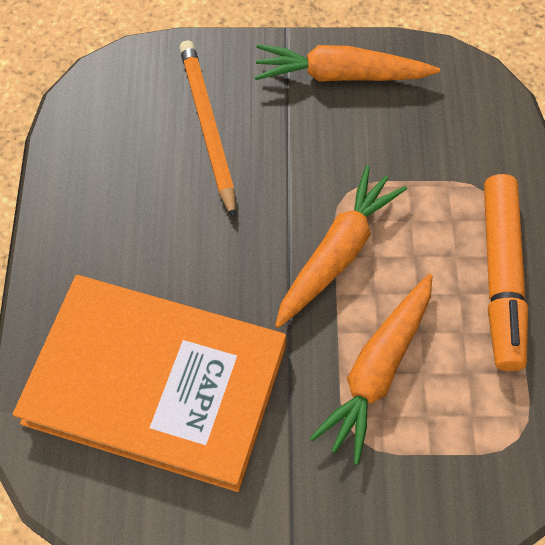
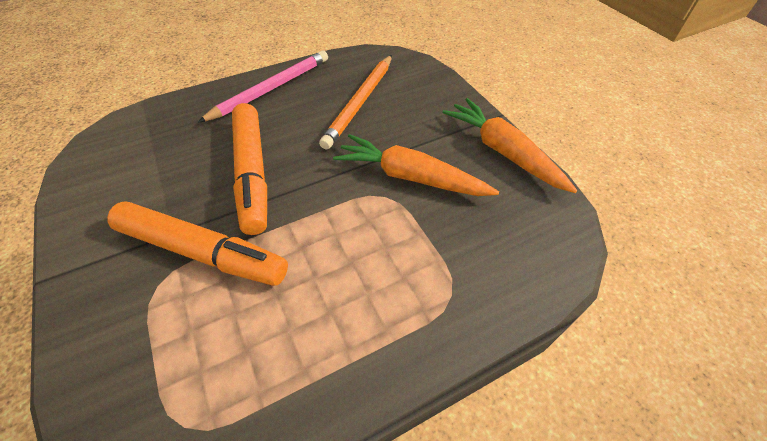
orange book: [13,275,286,492] = 1 -> none = 0
orange carrot: [255,44,440,82] [275,166,407,328] [310,273,432,465] = 3 -> [333,134,499,196] [442,98,577,193] = 2
orange marker: [484,174,528,371] = 1 -> [107,201,288,286] [232,103,267,235] = 2
pink pencil: none = 0 -> [198,51,328,123] = 1

